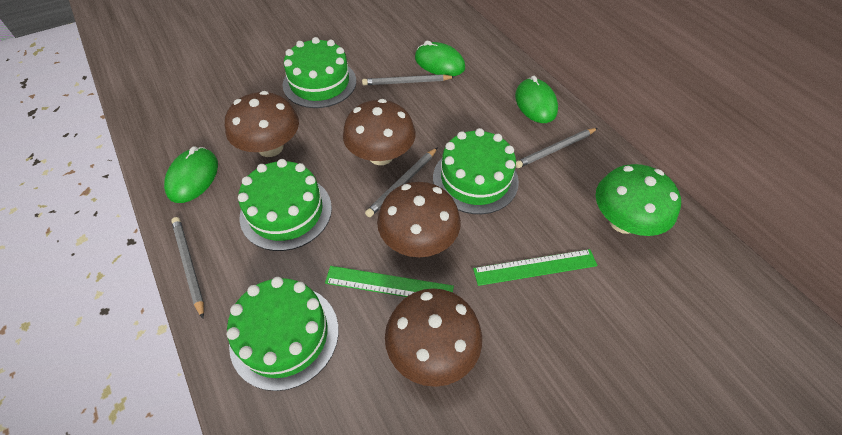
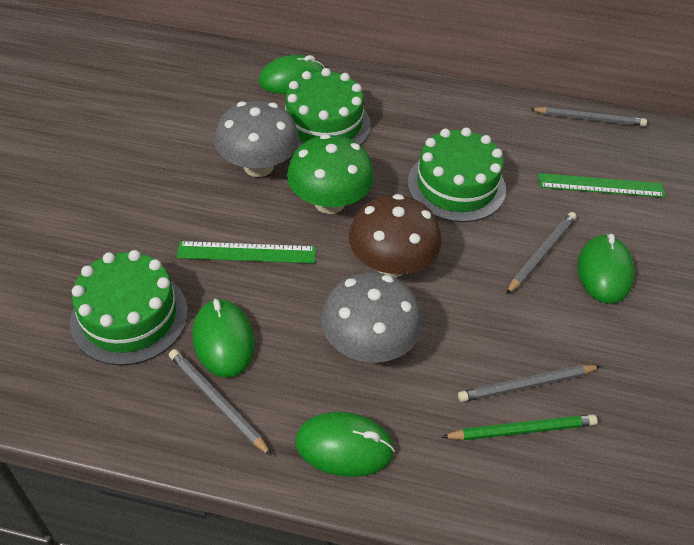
brown mushroom: [225,91,299,157] [343,99,416,165] [377,182,461,257] [385,288,482,387] = 4 -> [349,194,442,278] = 1
green cake: [227,277,339,391] [238,159,332,251] [283,37,356,108] [433,128,519,214] = 4 -> [70,250,188,366] [284,68,371,150] [408,127,506,222] = 3
green mouse: [164,146,218,203] [415,41,465,76] [515,76,558,123] = 3 -> [192,299,255,377] [259,55,325,94] [295,412,395,477] [577,234,635,304] = 4
green pencil: none = 0 -> [442,414,598,440] = 1
grey mushroom: none = 0 -> [214,100,299,177] [321,272,422,363] = 2

